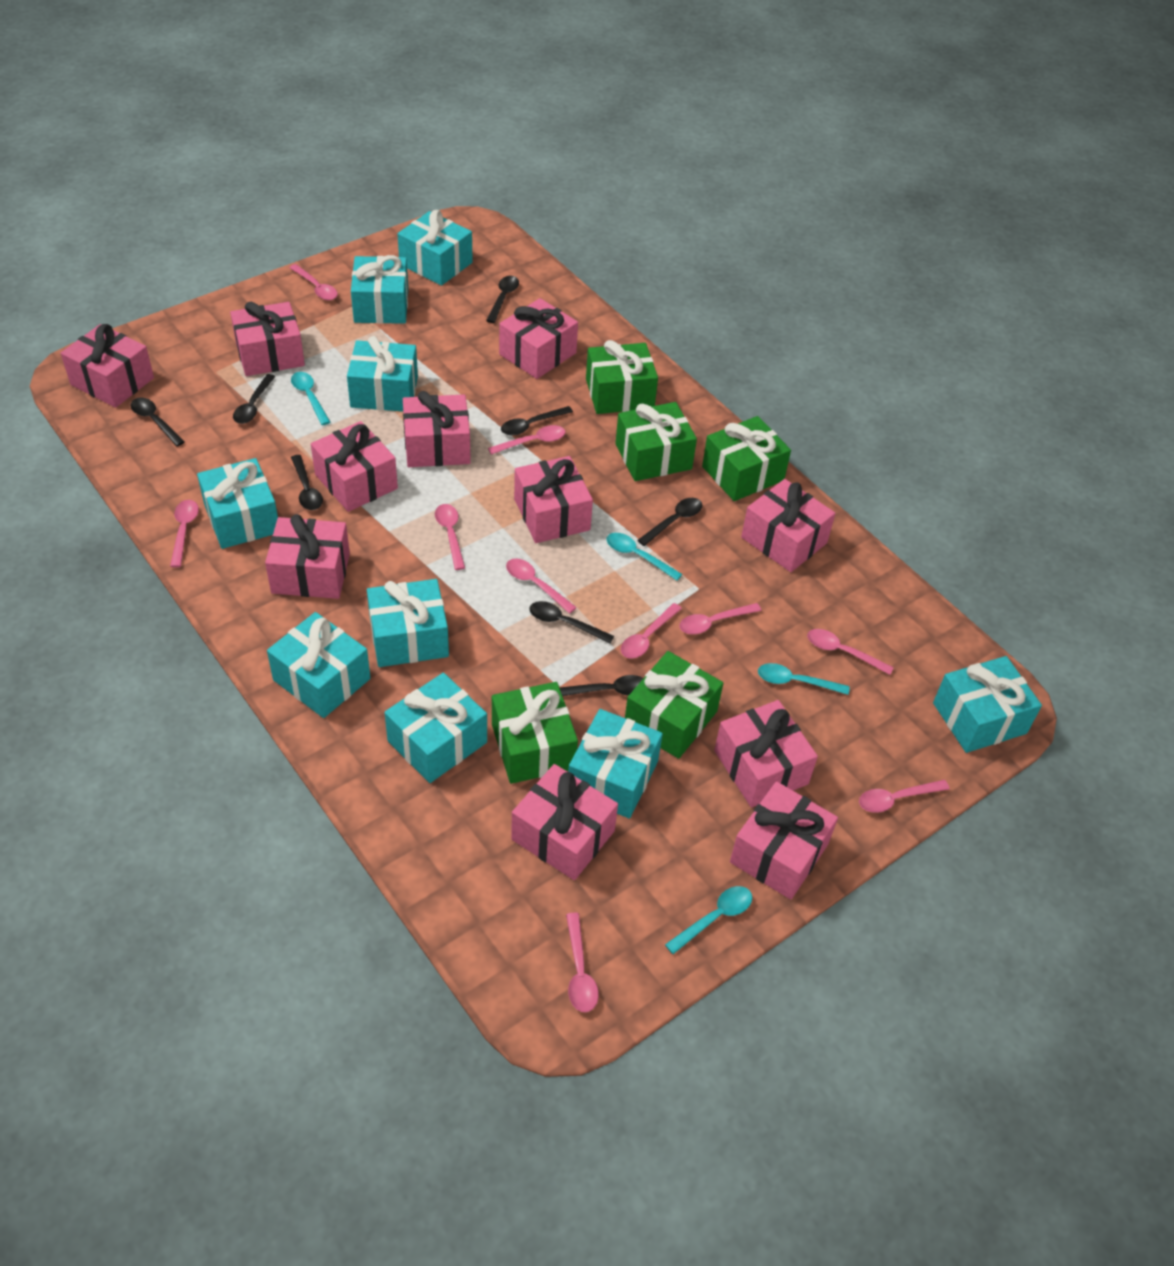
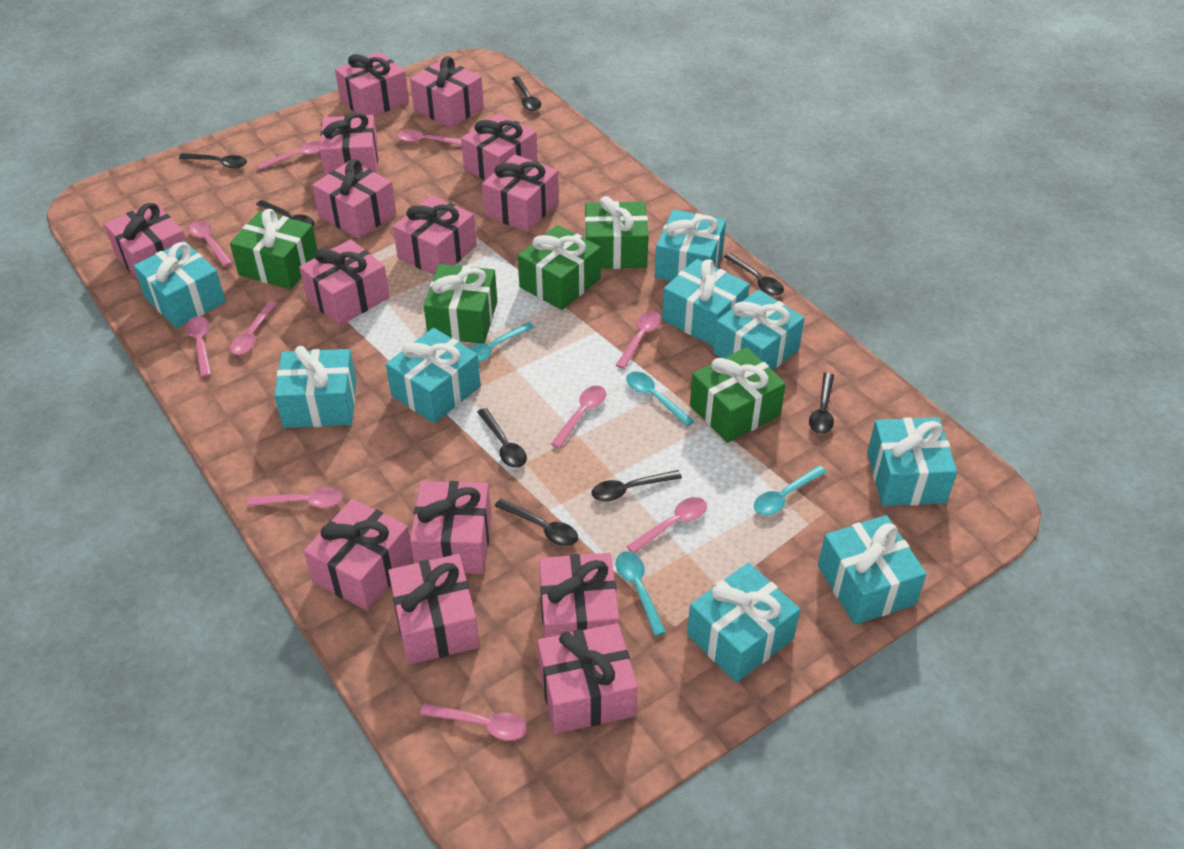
pink gift: [61,324,154,408] [230,302,305,376] [265,514,350,599] [311,421,398,512] [403,391,471,467] [499,298,578,379] [511,764,618,880] [514,456,593,543] [714,700,818,807] [730,781,838,899] [741,479,836,572] = 11 -> [104,202,187,281] [299,239,390,326] [304,499,413,611] [312,159,396,239] [319,113,378,176] [335,52,409,116] [388,554,480,664] [393,196,477,275] [410,56,484,128] [410,481,491,574] [461,114,538,180] [482,154,559,232] [537,623,638,734] [539,553,619,638] = 14

